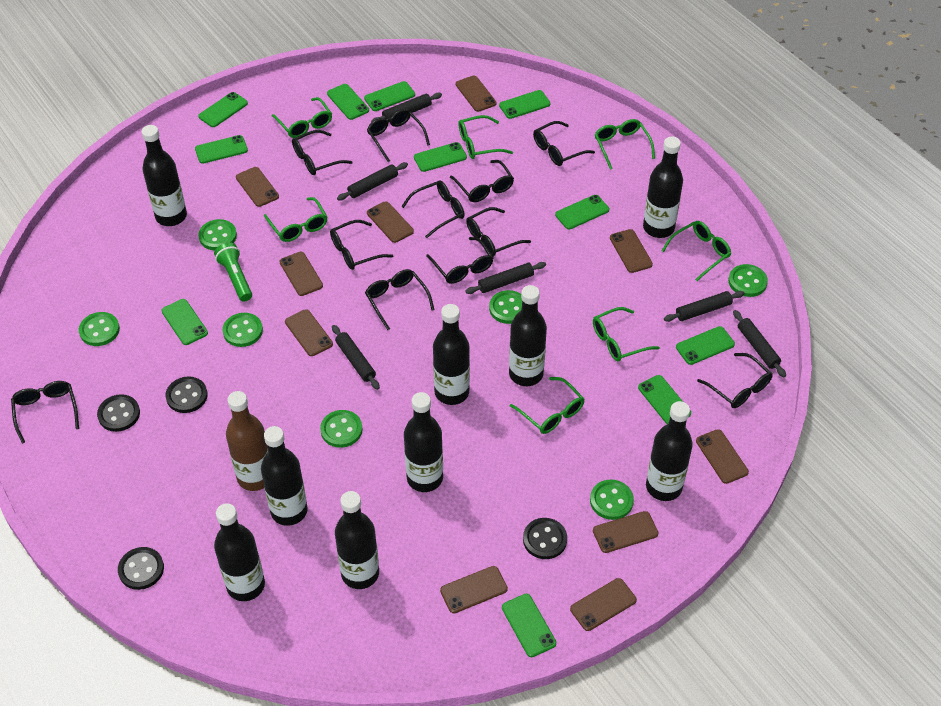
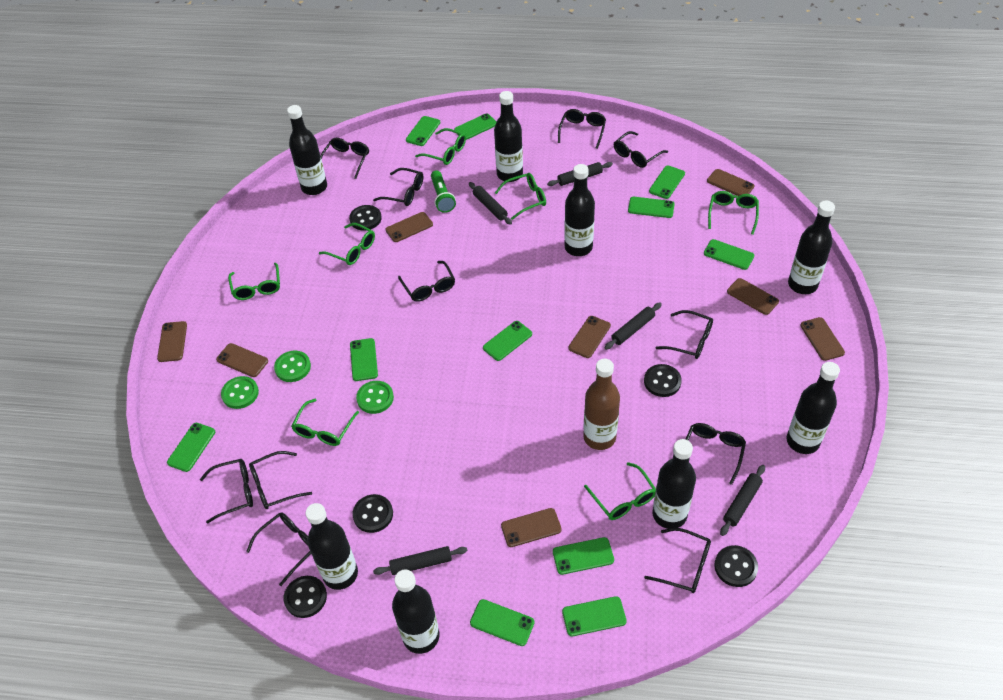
black bottle: [142,125,187,226] [214,503,265,601] [261,426,308,526] [335,491,379,589] [404,392,443,492] [433,304,470,405] [509,285,547,386] [643,137,683,238] [646,401,693,501] = 9 -> [287,105,327,195] [306,503,358,590] [392,570,439,654] [494,91,523,182] [564,164,595,256] [652,439,696,529] [787,362,840,454] [788,201,835,294] = 8
black button: [97,394,140,432] [118,547,164,590] [165,376,208,413] [523,518,567,559] = 4 -> [284,576,327,618] [349,205,382,231] [352,494,393,533] [644,364,682,397] [714,545,758,587] = 5
black rolling pin: [332,325,380,390] [337,162,408,201] [371,93,442,123] [465,262,546,294] [664,291,745,322] [733,310,786,377] = 6 -> [373,546,468,575] [469,182,512,225] [547,162,613,186] [605,302,662,350] [720,465,765,536] = 5
brown phone: [236,167,279,207] [279,252,323,296] [285,309,333,356] [367,201,414,243] [440,566,508,613] [456,75,496,112] [570,578,637,631] [593,511,659,553] [610,229,653,273] [696,429,749,484] = 10 -> [157,321,187,362] [216,343,268,377] [385,212,433,242] [501,508,562,547] [568,316,611,358] [707,169,754,196] [727,278,779,315] [800,317,845,361] = 8
green button: [79,312,120,346] [198,219,237,250] [223,313,263,347] [320,410,363,448] [489,290,522,324] [590,480,634,520] [728,264,768,297] = 7 -> [221,376,259,409] [274,351,311,382] [356,381,394,414] = 3

